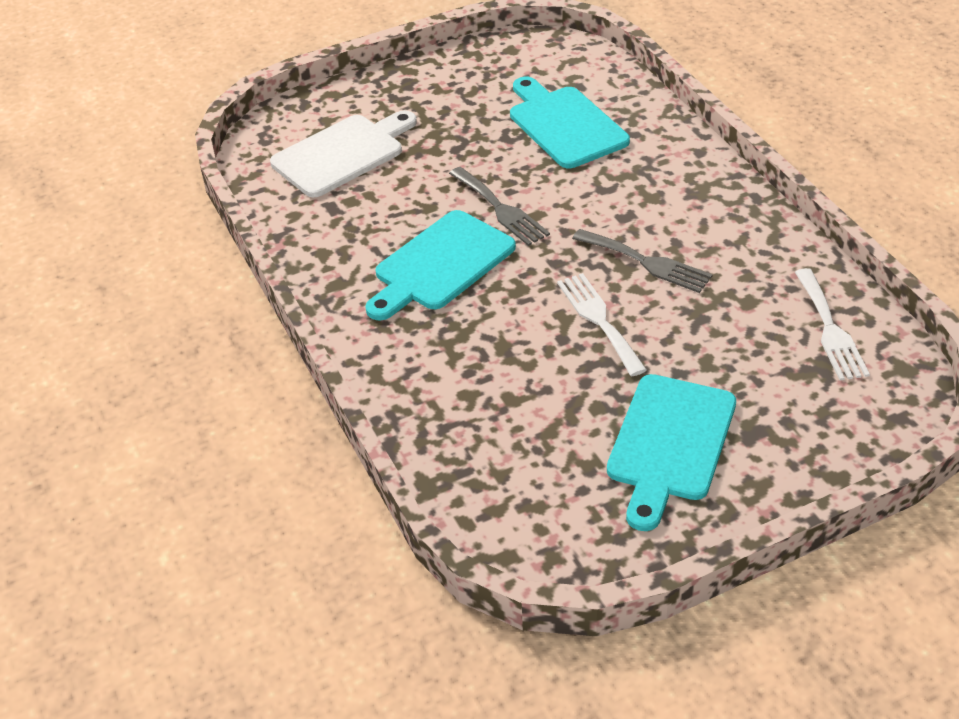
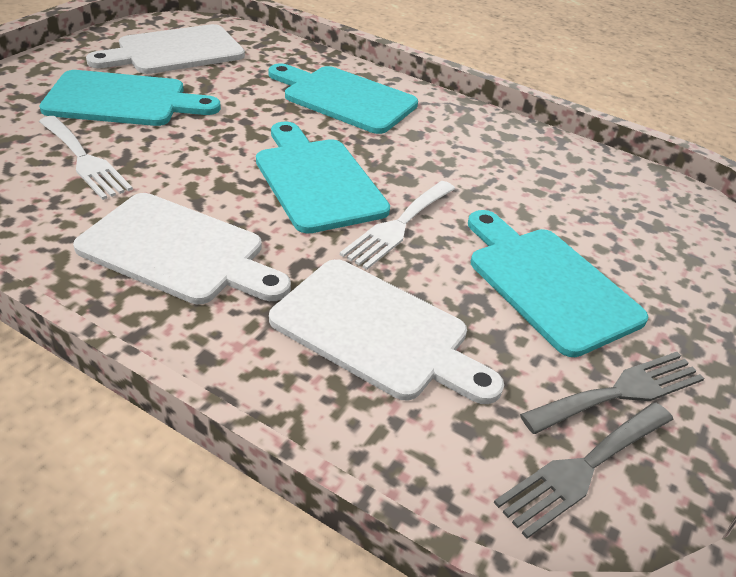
turquoise cutting board: [365,210,516,320] [510,77,630,168] [607,374,736,531] = 3 -> [40,70,221,126] [256,122,390,233] [269,63,418,134] [468,210,648,357] = 4
white cutting board: [270,110,417,197] = 1 -> [73,193,291,304] [86,24,245,74] [269,259,504,404] = 3

